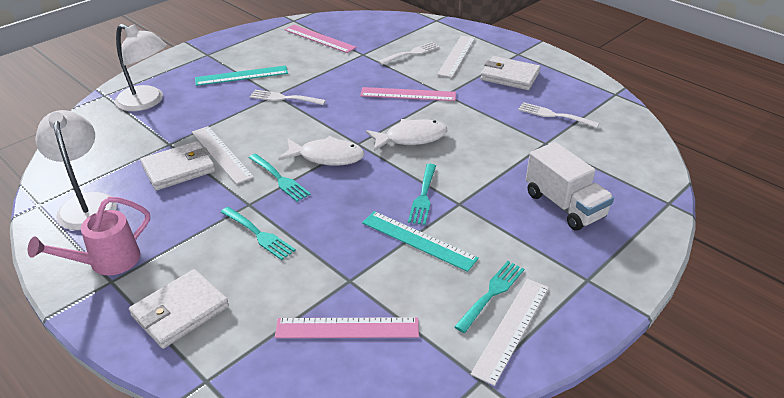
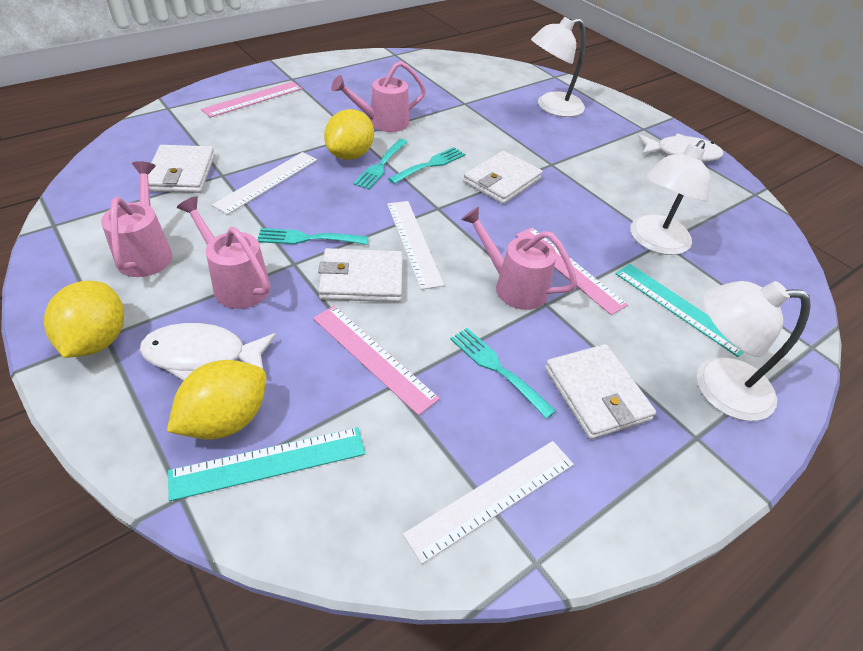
pink watering can: [28,197,150,275] = 1 -> [101,161,173,277] [177,196,271,309] [331,61,426,132] [461,207,577,310] = 4
white fork: [249,90,326,105] [378,42,440,65] [518,102,599,128] = 3 -> none = 0
white lamp: [36,110,117,230] [115,24,167,111] = 2 -> [531,17,586,117] [630,140,711,255] [697,281,811,421] = 3
white truck: [526,142,614,231] = 1 -> none = 0
white wallet: [129,269,229,349] [140,141,215,191] [480,56,541,90] = 3 -> [148,145,215,193] [318,248,403,302] [463,151,542,204] [545,344,656,439] = 4
yellow lemon: none = 0 -> [44,281,124,358] [167,360,266,440] [324,109,374,160] = 3

